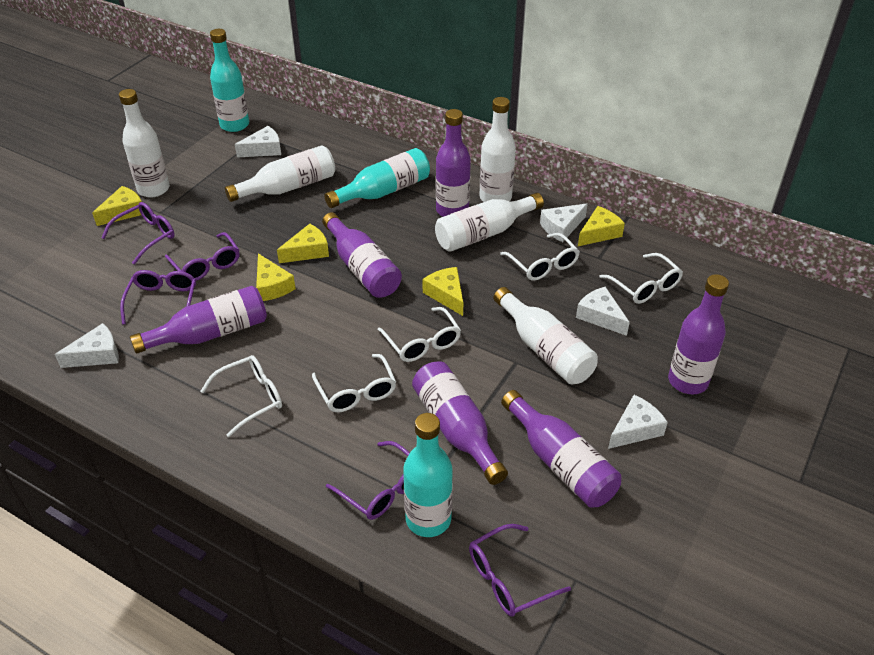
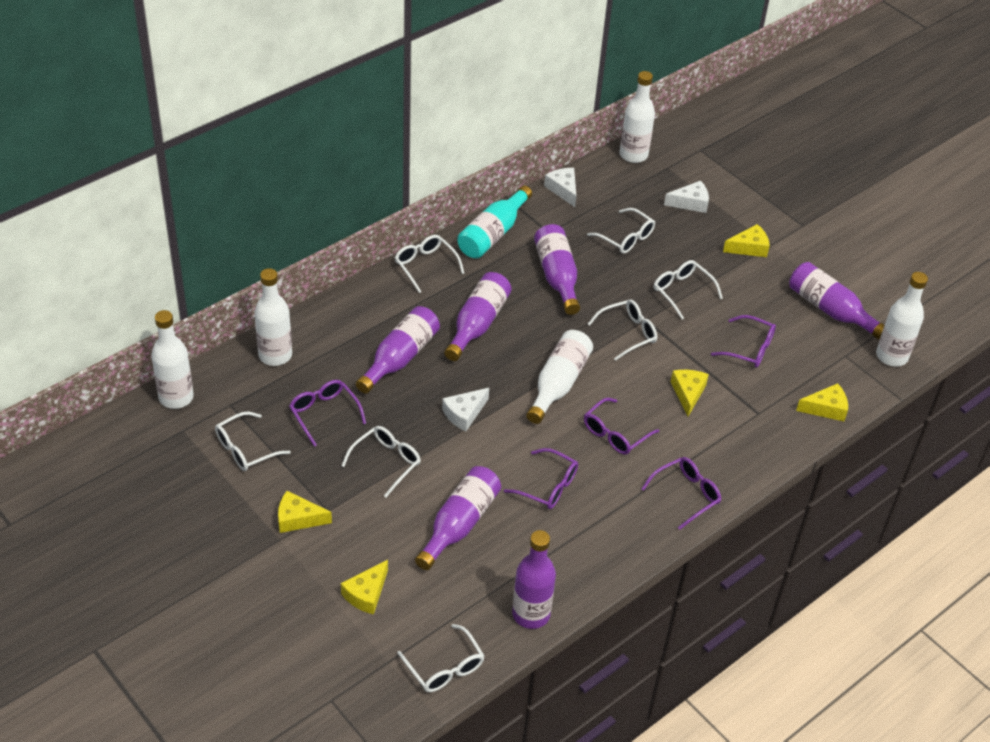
turquoise bottle: [210,29,249,132] [324,148,430,208] [403,413,453,537] = 3 -> [457,185,532,259] = 1
white cheese: [55,323,119,368] [235,126,281,158] [540,203,588,242] [576,287,630,336] [608,395,668,449] = 5 -> [442,388,489,431] [544,168,576,207] [664,181,709,213] = 3
white glasses: [200,355,282,437] [312,354,396,412] [378,307,461,362] [500,233,580,281] [599,253,683,304] = 5 -> [215,412,291,471] [341,426,421,497] [395,235,464,293] [397,624,484,692] [587,208,655,254] [588,299,657,361] [654,260,723,320] = 7

